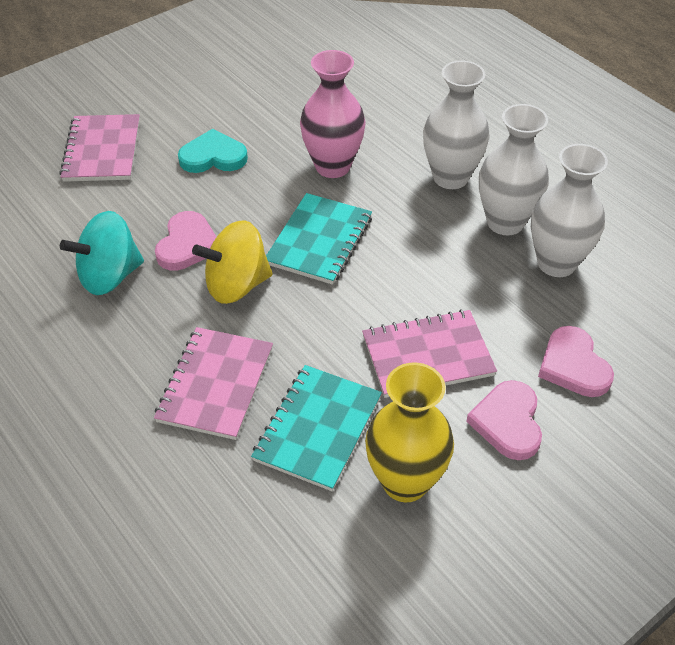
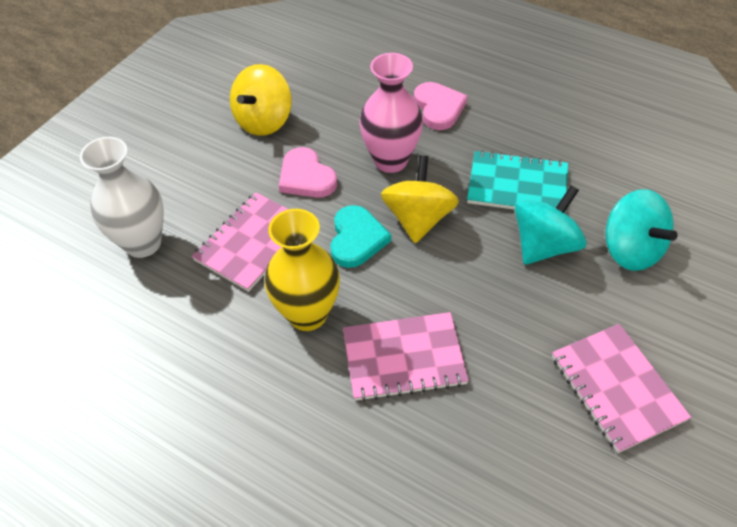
pink heart: [155,211,216,271] [466,380,542,460] [538,326,614,397] = 3 -> [279,147,337,198] [414,82,468,130] = 2
turquoise notebook: [251,365,382,491] [266,193,372,285] = 2 -> [467,150,568,214] = 1
turquoise spinning top: [60,211,144,295] = 1 -> [515,185,587,265] [606,189,677,271] = 2
white vase: [423,61,490,189] [479,104,549,235] [531,144,608,277] = 3 -> [80,137,164,258] = 1
yellow spinning top: [192,220,273,304] = 1 -> [230,64,292,136] [381,155,459,243] = 2

